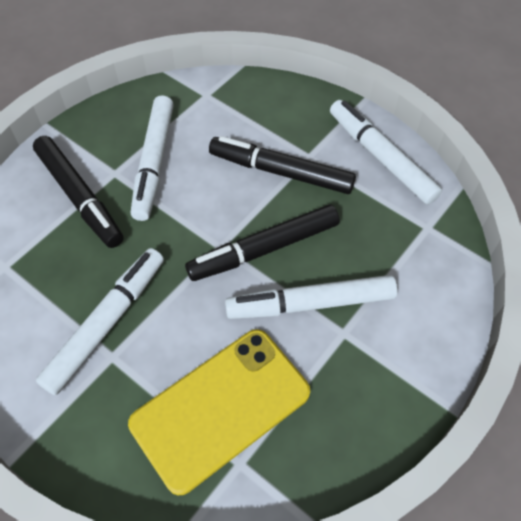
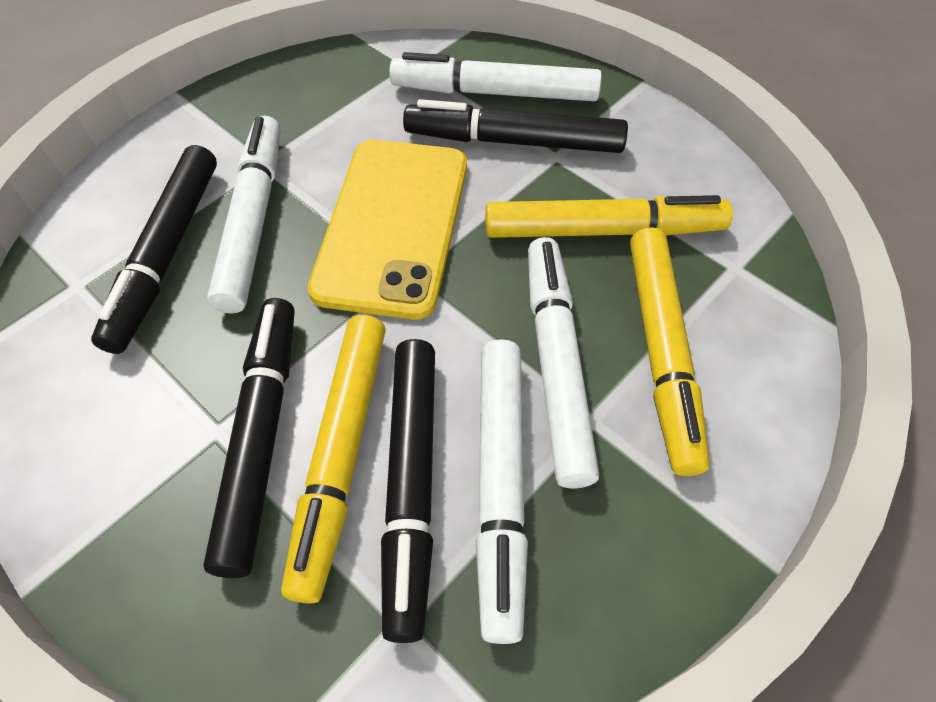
black marker: [33,136,123,248] [185,204,340,281] [209,136,356,194] = 3 -> [91,145,217,354] [203,298,295,578] [381,339,435,643] [403,99,628,153] = 4
yellow marker: none = 0 -> [281,315,386,604] [485,195,733,238] [630,227,710,476] = 3

